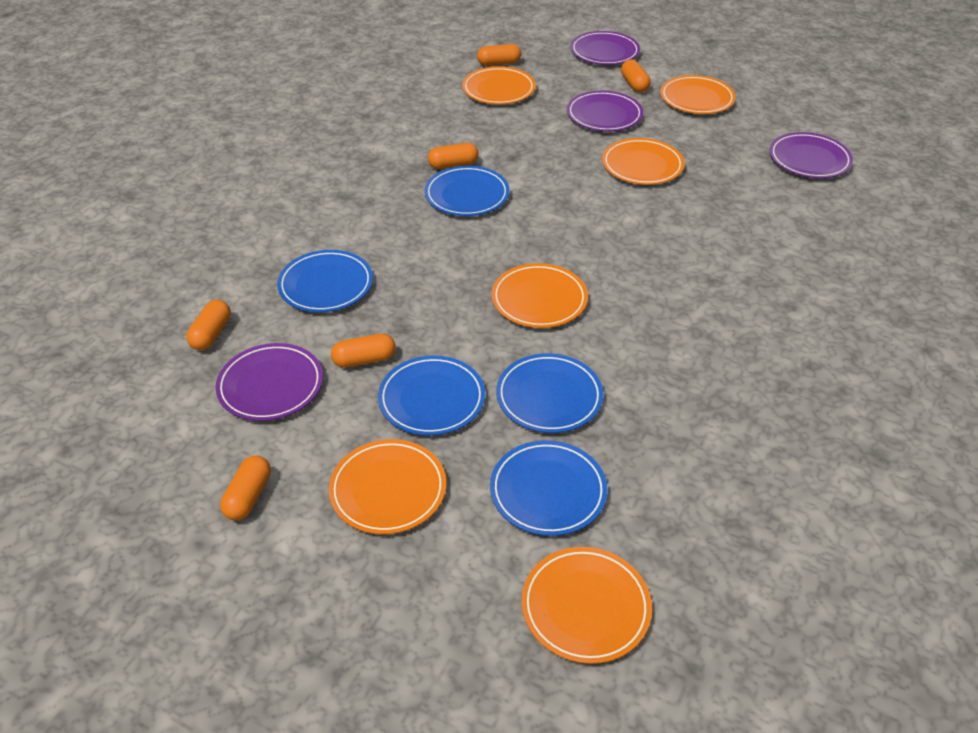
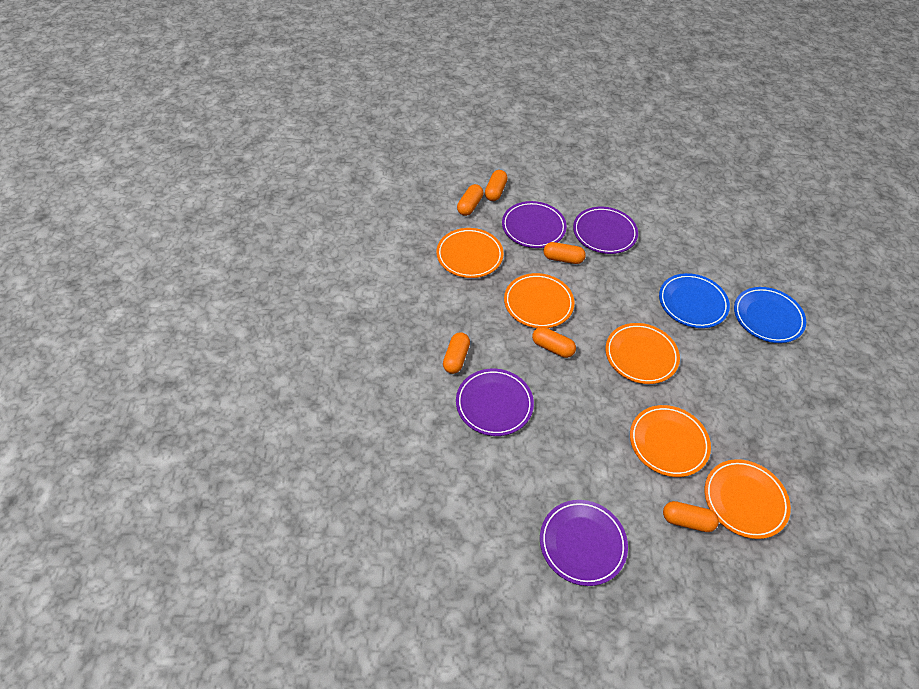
blue plate: [277,250,373,312] [378,356,485,436] [424,166,509,216] [490,440,608,536] [496,353,603,433] = 5 -> [659,273,730,328] [734,287,806,343] = 2
orange plate: [329,439,446,534] [462,66,536,105] [492,263,588,328] [521,547,652,664] [602,138,685,185] [660,75,736,114] = 6 -> [436,228,504,278] [504,273,575,328] [605,323,680,384] [630,405,711,477] [705,459,791,539] = 5

